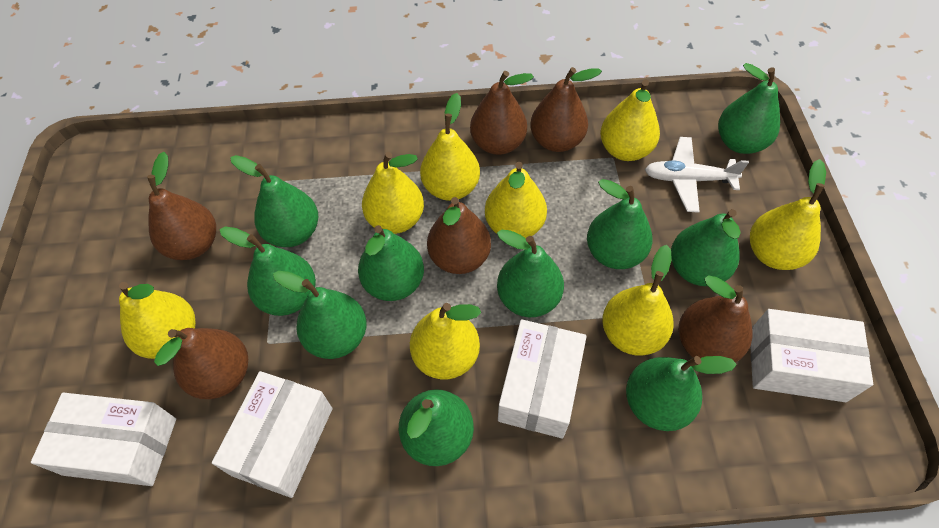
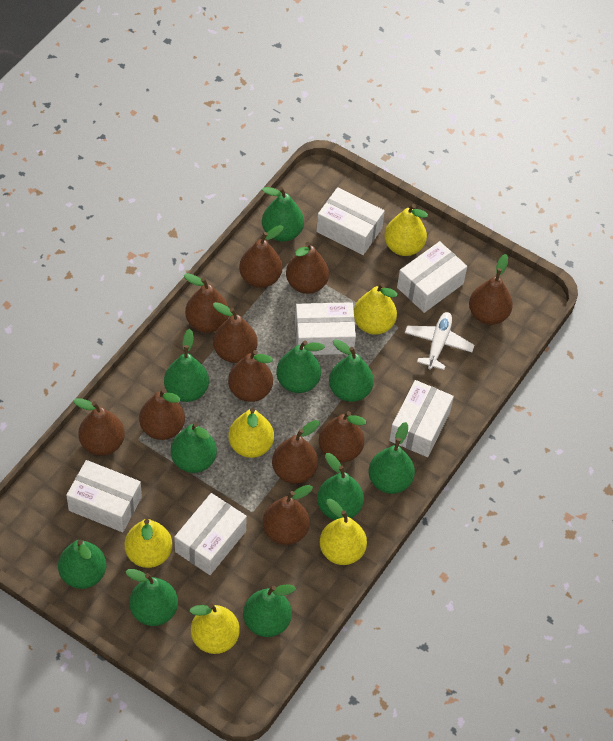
brown pear: [147,152,216,260] [154,328,248,399] [427,197,491,274] [470,71,534,155] [530,67,602,152] [679,275,753,363] = 6 -> [73,398,125,456] [139,388,185,440] [184,273,229,333] [213,302,257,363] [228,350,273,402] [239,225,284,288] [263,485,313,545] [272,420,319,484] [286,242,329,294] [319,411,366,462] [469,254,513,325] = 11
white box: [31,393,176,486] [212,371,333,498] [498,319,587,439] [750,309,873,402] = 4 -> [66,460,142,532] [174,493,247,575] [295,302,356,355] [316,187,385,255] [389,380,454,457] [397,241,467,313] = 6
yellow pear: [119,282,196,359] [362,152,424,234] [410,303,482,379] [420,93,480,201] [485,162,547,238] [600,80,660,161] [602,245,674,356] [750,159,826,270] = 8 -> [125,519,172,568] [189,603,240,654] [228,408,274,458] [320,499,367,565] [354,283,397,335] [384,204,428,256] = 6

